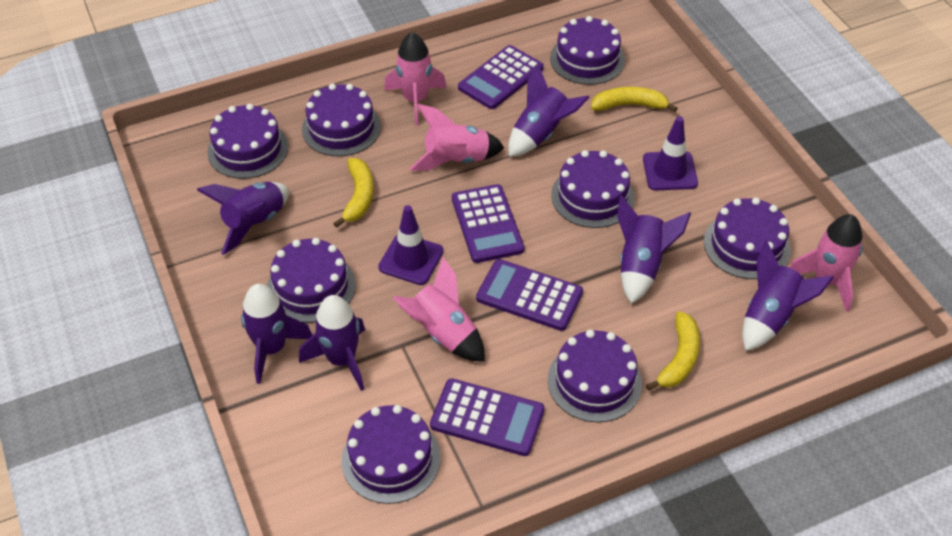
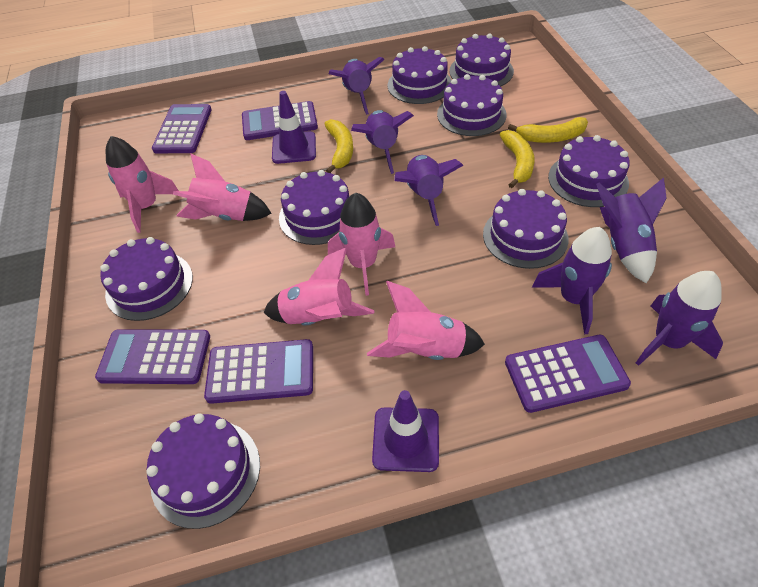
pink rocket: [384,32,447,125] [393,257,485,362] [410,104,504,171] [789,214,863,312] = 4 -> [106,136,179,233] [173,153,272,221] [264,248,374,325] [328,192,395,296] [367,281,485,360] = 5
purple calculator: [430,378,544,456] [452,184,524,263] [458,45,544,109] [476,259,583,331] = 4 -> [95,329,210,384] [152,104,212,153] [204,339,313,404] [242,101,318,140] [505,335,631,413] = 5

